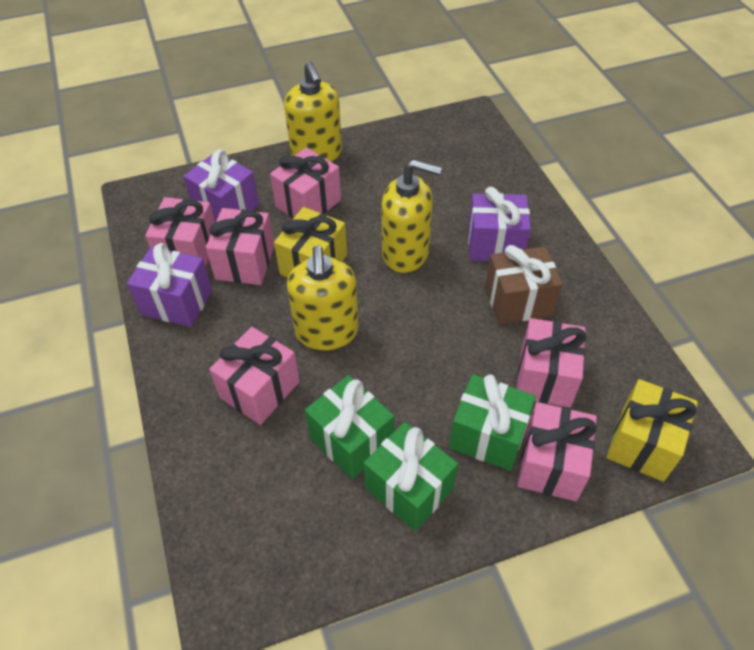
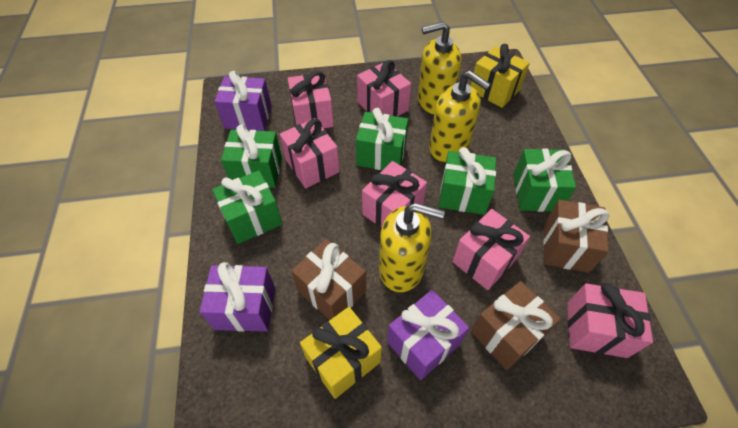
brown gift: [485,245,563,324] = 1 -> [291,239,366,320] [471,281,561,370] [543,200,609,273] = 3
green gift: [305,375,394,479] [364,422,458,531] [449,374,536,471] = 3 -> [212,170,282,244] [221,124,282,188] [356,108,408,170] [439,147,496,215] [513,148,576,212] = 5

